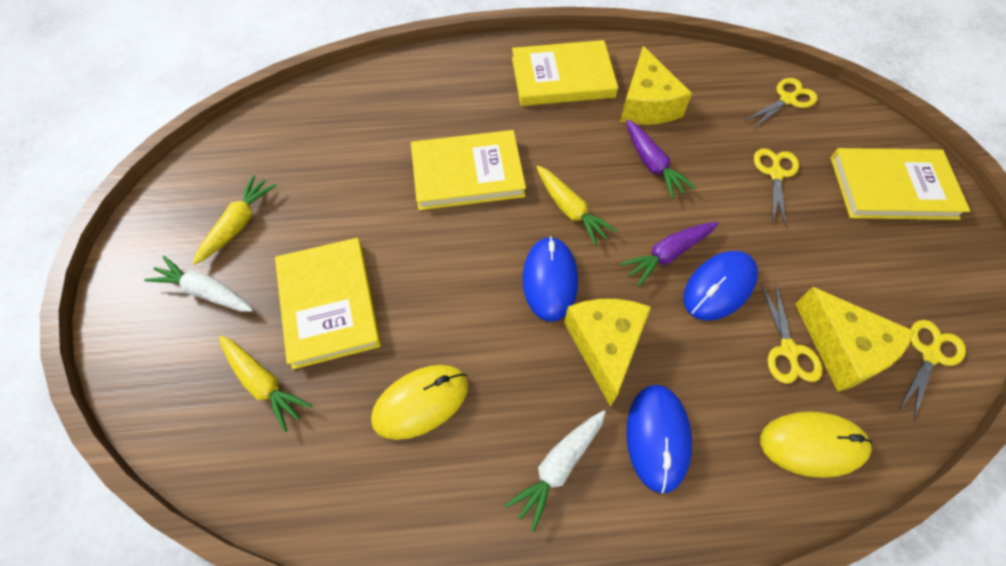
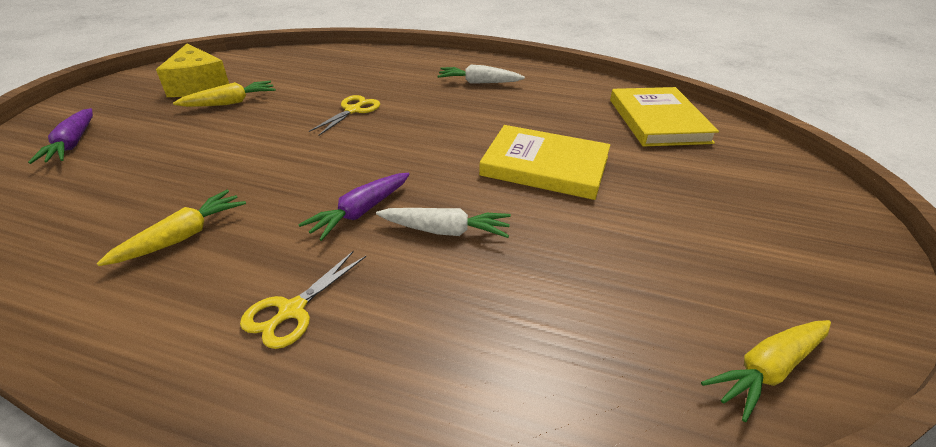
blue mouse: [522,236,578,322] [626,385,692,494] [684,251,758,321] = 3 -> none = 0
yellow book: [275,238,381,369] [411,130,526,210] [512,40,618,106] [831,148,970,220] = 4 -> [479,125,610,200] [610,87,719,147] = 2
yellow cheese: [564,299,651,407] [620,46,692,125] [795,287,914,392] = 3 -> [156,43,229,97] = 1
yellow mouse: [371,365,469,440] [760,411,872,478] = 2 -> none = 0
yellow scissors: [744,78,818,128] [754,148,799,227] [761,283,823,384] [899,320,966,419] = 4 -> [240,250,366,349] [309,95,380,136] = 2

